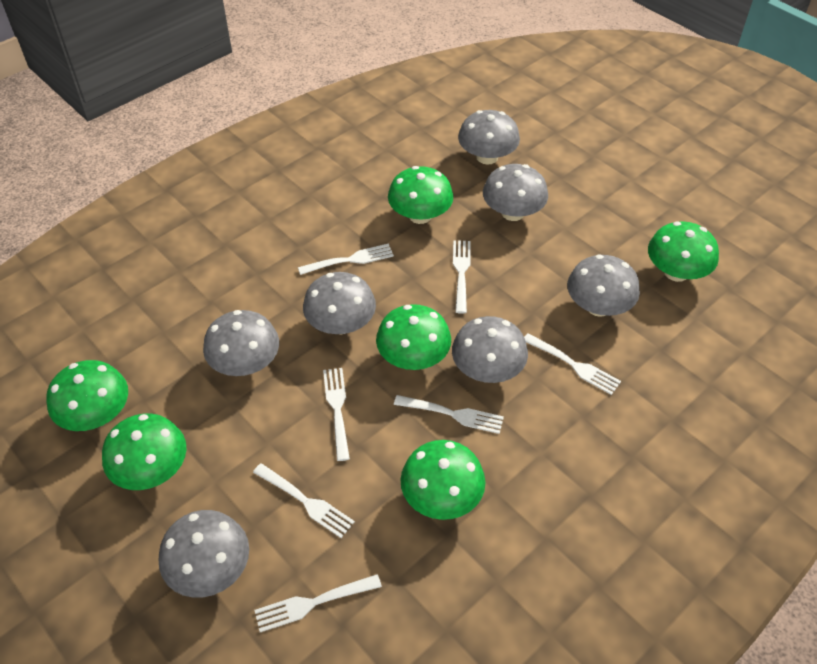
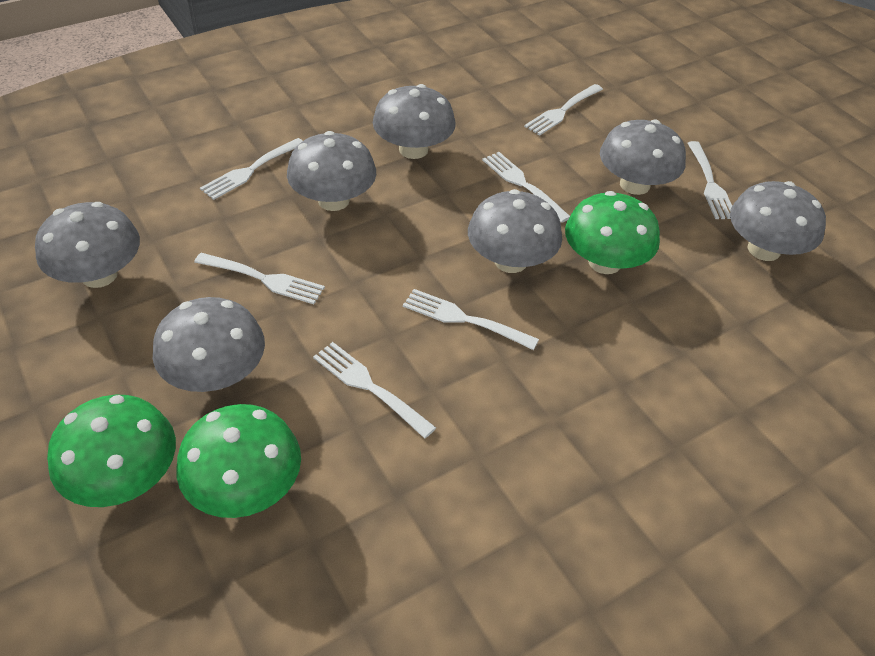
green mushroom: [46,360,128,431] [102,413,187,490] [376,304,451,370] [388,166,453,224] [400,440,485,520] [648,221,719,282] = 6 -> [47,395,176,507] [176,404,301,518] [565,191,660,274] = 3

